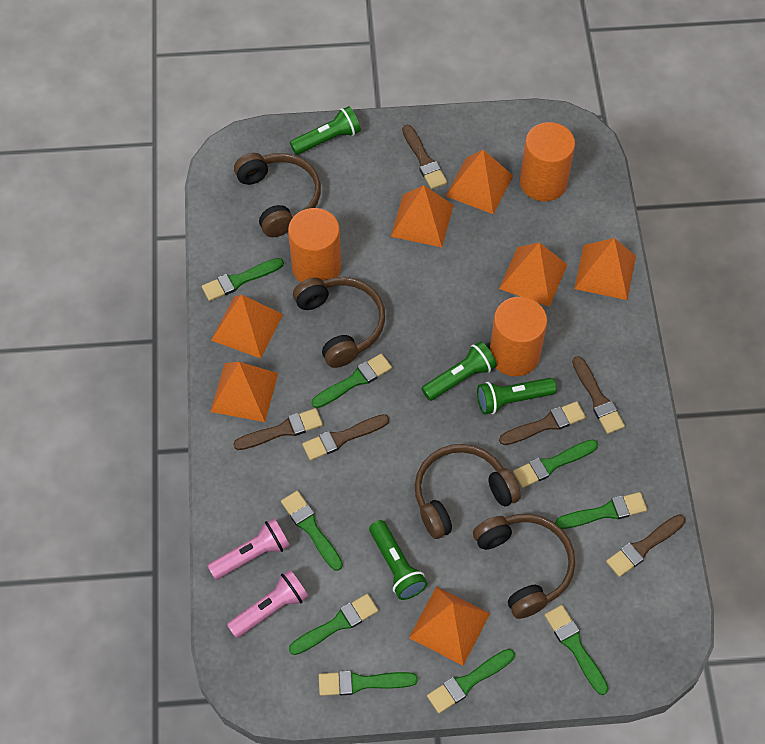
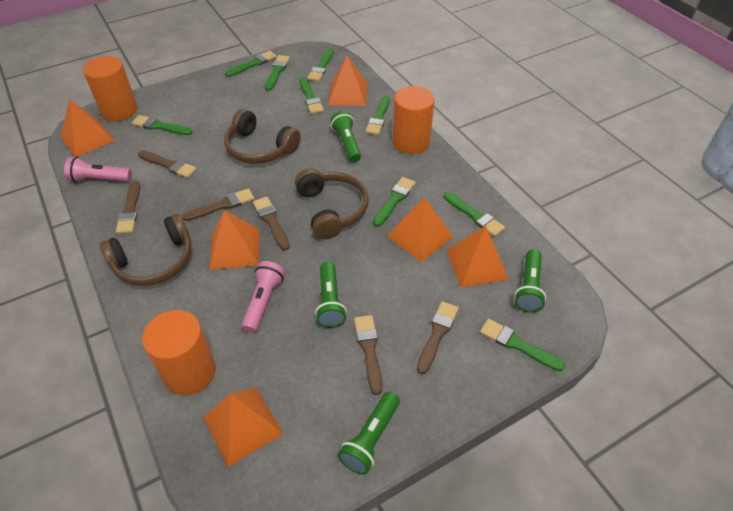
brown headphones: [234,153,321,237] [293,277,385,368] [415,444,521,539] [473,514,575,619] = 4 -> [100,214,192,286] [224,109,301,164] [295,168,369,239] = 3
orange pyramid: [210,362,278,422] [211,295,283,358] [391,185,454,247] [409,587,490,666] [446,150,513,214] [499,242,568,307] [574,238,636,300] = 7 -> [60,99,115,157] [203,387,284,467] [209,210,259,270] [328,55,368,106] [387,197,453,262] [446,226,509,288] = 6

